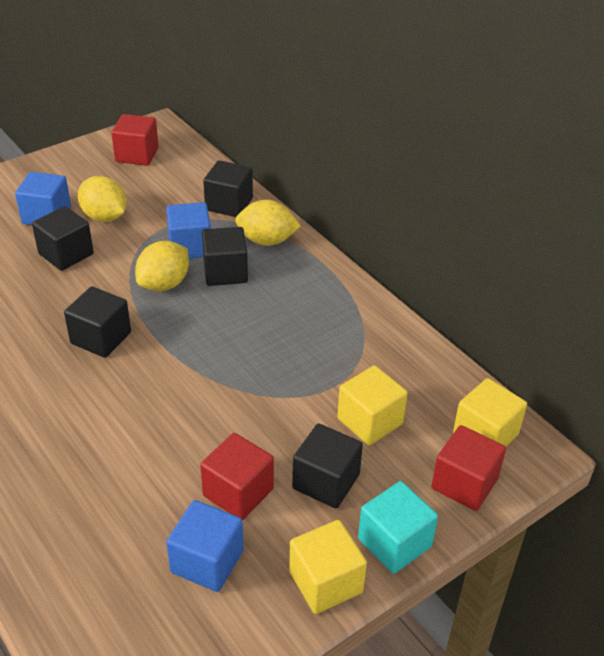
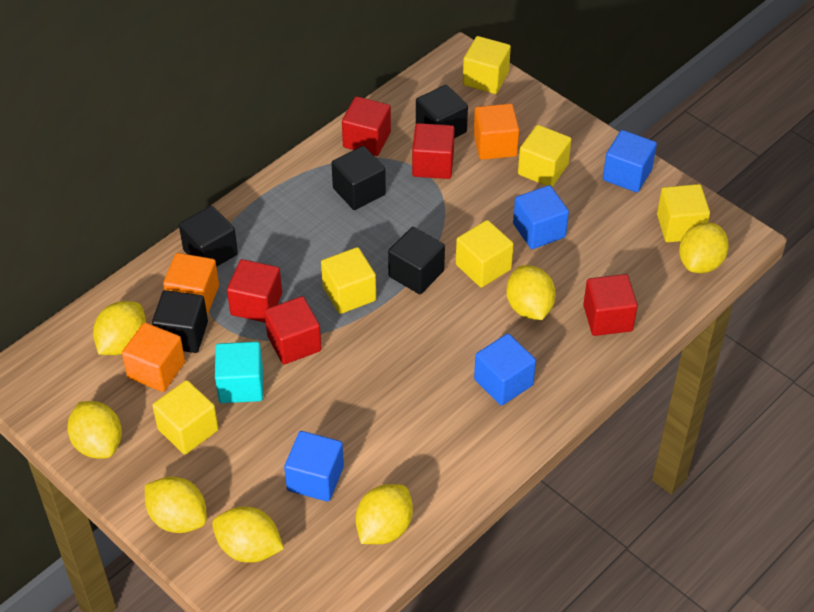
blue cube: [15,172,71,225] [166,202,211,259] [166,500,244,592] = 3 -> [284,431,344,502] [474,334,536,406] [513,185,569,249] [603,130,657,192] = 4
orange cube: none = 0 -> [122,323,185,392] [163,253,219,315] [474,104,519,160] = 3
red cube: [111,114,159,166] [200,433,274,520] [431,425,506,511] = 3 -> [227,259,282,323] [264,296,322,364] [342,96,391,156] [412,123,455,179] [583,274,638,336] = 5
yellow cube: [289,520,367,614] [337,365,408,445] [453,378,527,447] = 3 -> [152,380,218,454] [321,247,376,314] [456,220,514,288] [463,36,511,94] [518,125,571,187] [657,184,710,242] = 6
yellow lemon: [78,176,127,222] [135,241,189,291] [235,200,301,246] = 3 -> [67,401,122,459] [93,301,146,355] [145,476,207,533] [212,507,284,563] [356,484,413,544] [506,265,556,320] [679,222,729,273] = 7

